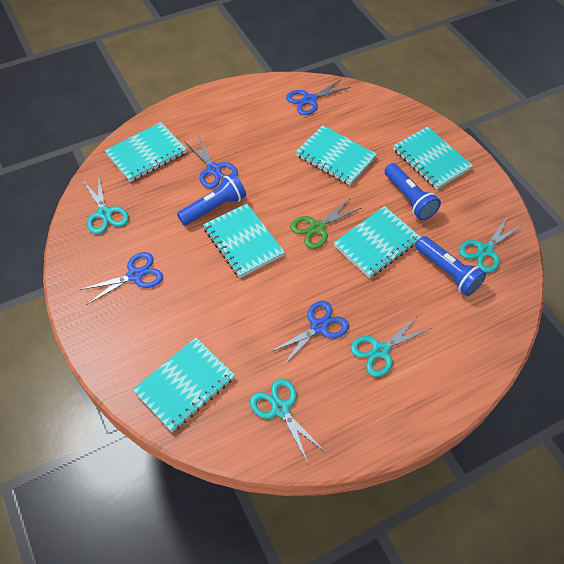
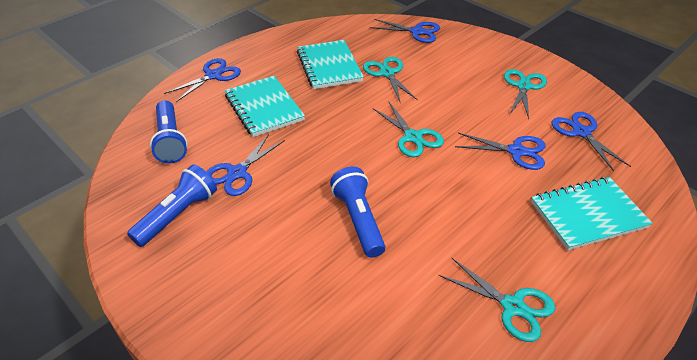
blue scissors: [79,252,163,305] [184,134,238,189] [270,301,349,367] [286,79,351,115] = 4 -> [164,58,241,102] [206,134,285,196] [370,19,440,43] [455,133,545,170] [551,112,631,171] = 5
green scissors: [290,198,362,249] = 1 -> none = 0
turquoise notebook: [104,122,187,182] [132,338,235,432] [203,204,285,278] [296,125,377,185] [334,206,421,278] [393,126,473,189] = 6 -> [225,76,305,137] [297,40,364,89] [531,177,653,251] = 3

